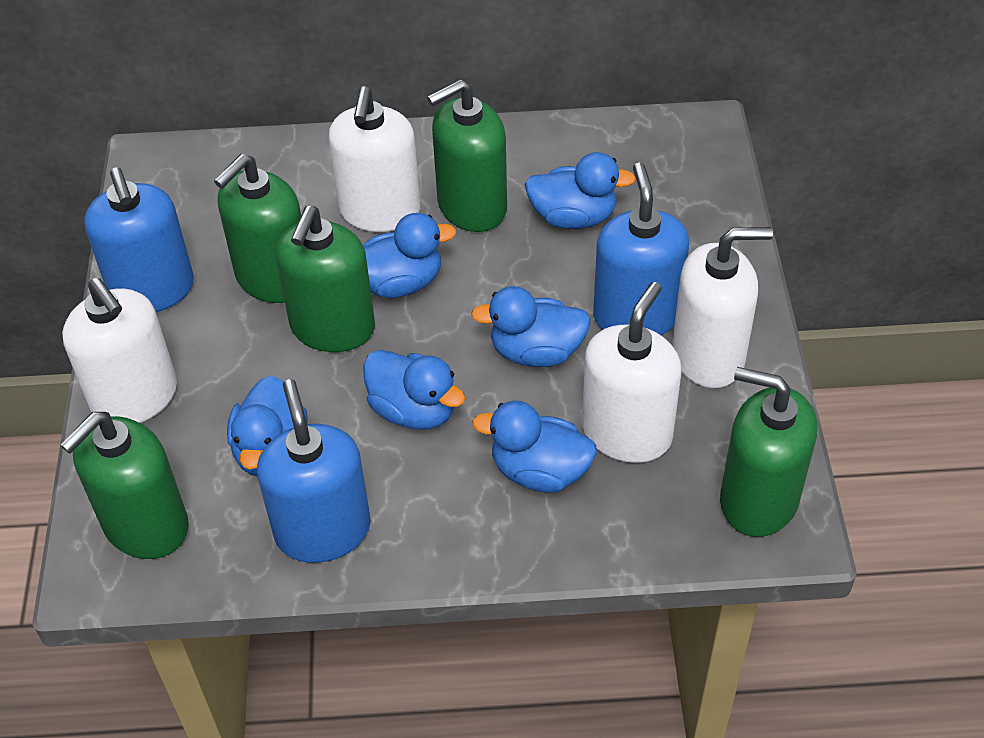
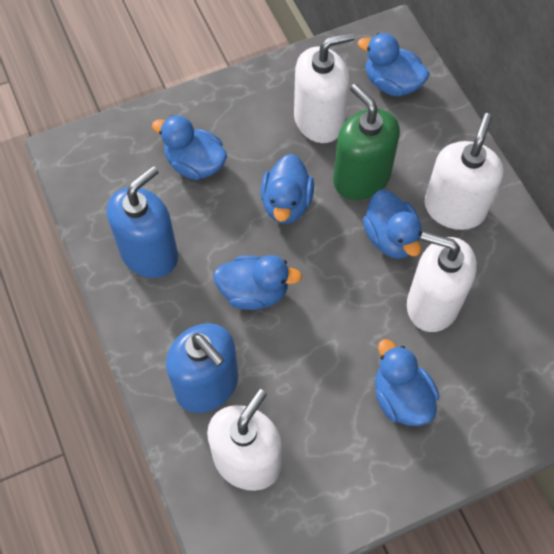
blue soap dispenser: [84,167,194,312] [257,379,371,563] [593,163,689,335] = 3 -> [107,166,178,278] [166,323,238,413] = 2
green soap dispenser: [60,412,189,559] [214,154,301,303] [275,206,375,352] [427,79,507,232] [720,367,817,537] = 5 -> [333,83,400,200] = 1

